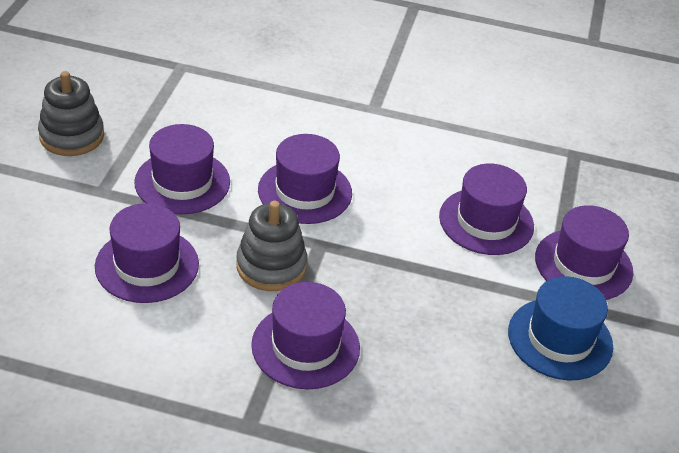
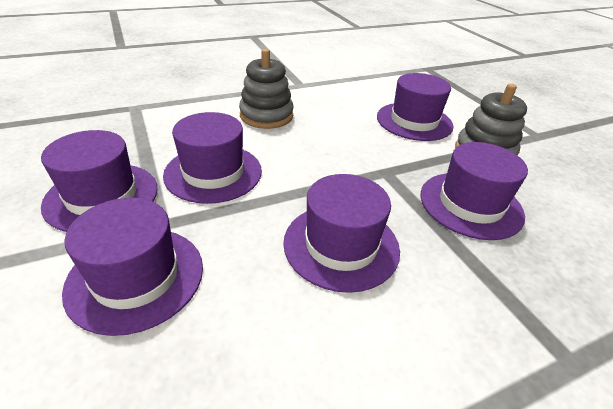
blue hat: [508,276,613,380] = 1 -> none = 0

